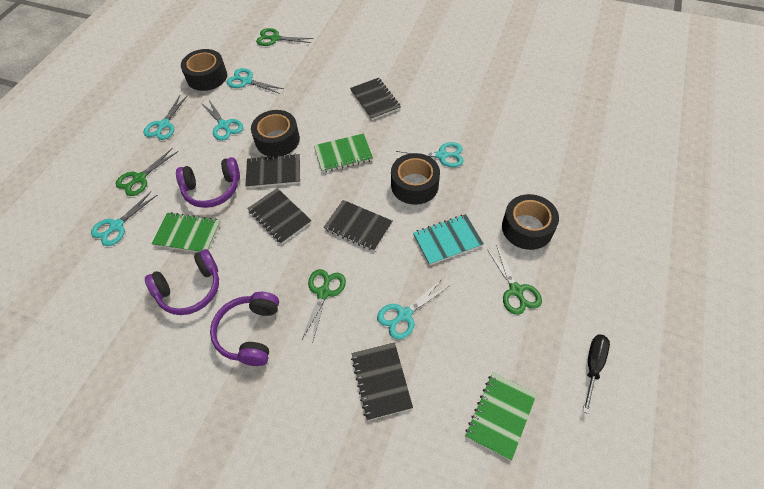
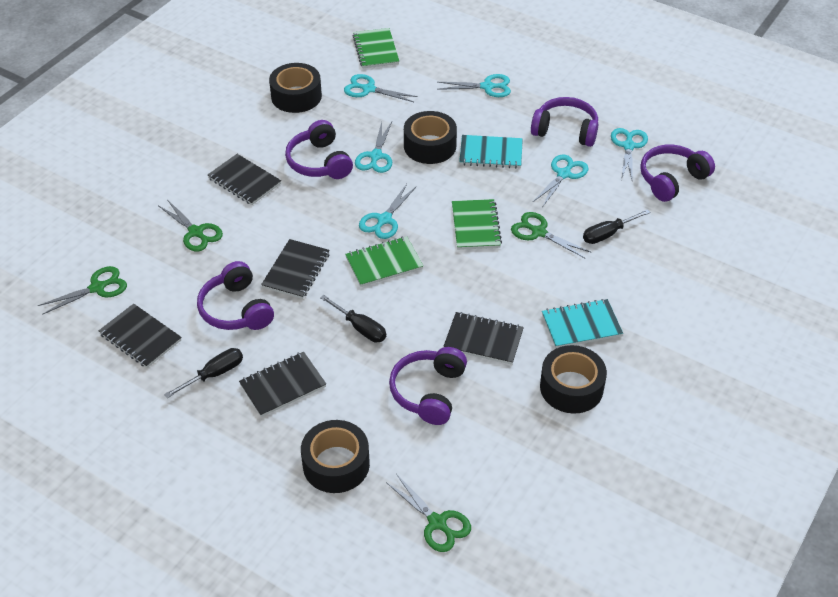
black screwdriver: [583,334,610,414] = 1 -> [164,348,243,398] [320,295,386,342] [583,209,651,244] = 3
purple headphones: [145,249,219,315] [176,157,240,208] [210,292,279,366] = 3 -> [197,261,274,330] [285,120,353,179] [389,347,467,425] [531,97,598,147] [640,145,715,202] = 5
turquoise notebook: [413,214,484,265] = 1 -> [459,135,523,169] [542,299,623,348] = 2

